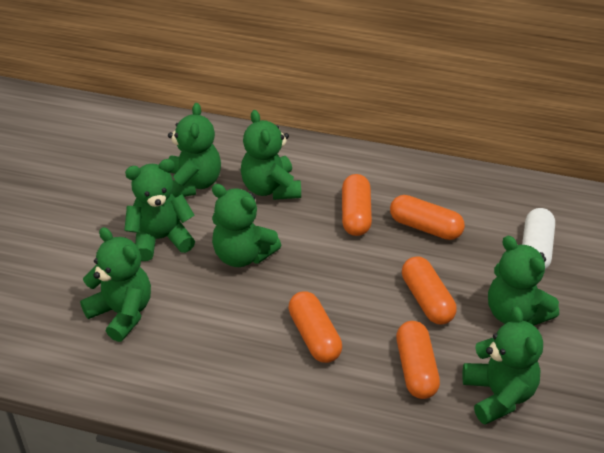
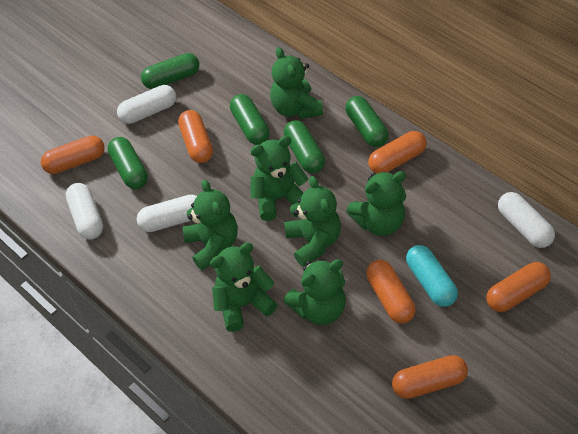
green capsule: none = 0 -> [108,137,148,189] [141,53,199,89] [230,94,270,145] [284,120,325,173] [346,96,389,147] = 5
orange capsule: [288,291,342,363] [342,174,372,236] [390,195,465,240] [396,321,440,399] [402,256,457,324] = 5 -> [41,135,105,174] [178,110,213,163] [366,260,416,324] [368,131,427,174] [392,355,468,399] [486,262,551,312] = 6
turquoise capsule: none = 0 -> [406,245,458,307] = 1
white capsule: [522,208,555,269] = 1 -> [65,183,103,239] [117,85,176,124] [137,194,197,232] [498,192,555,248] = 4

